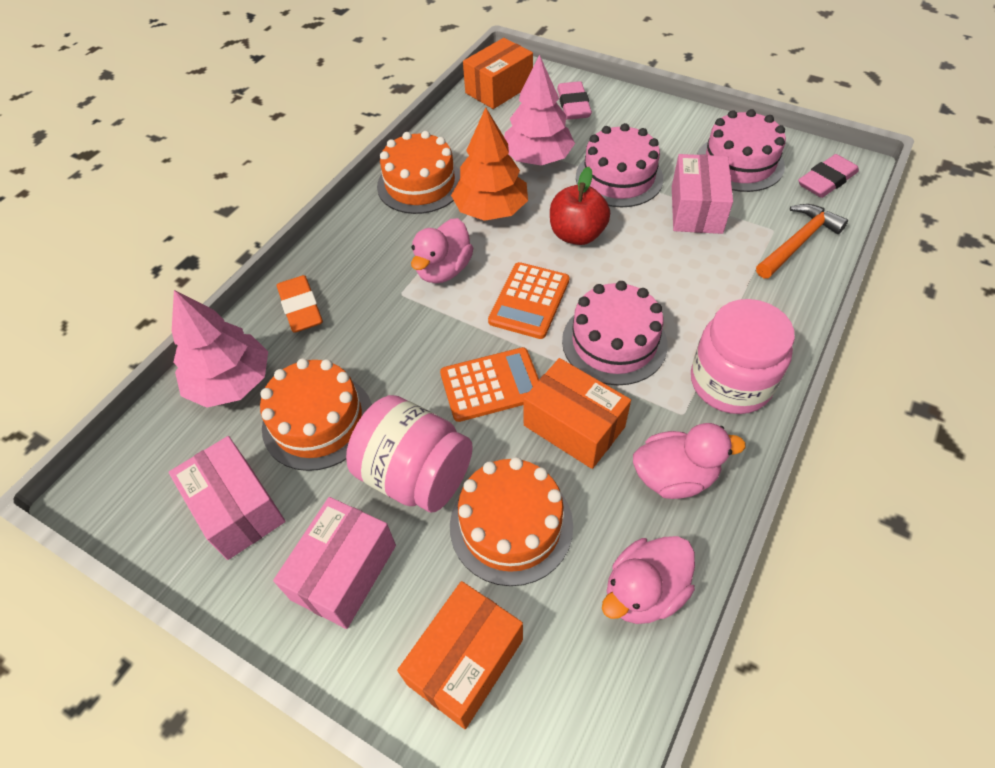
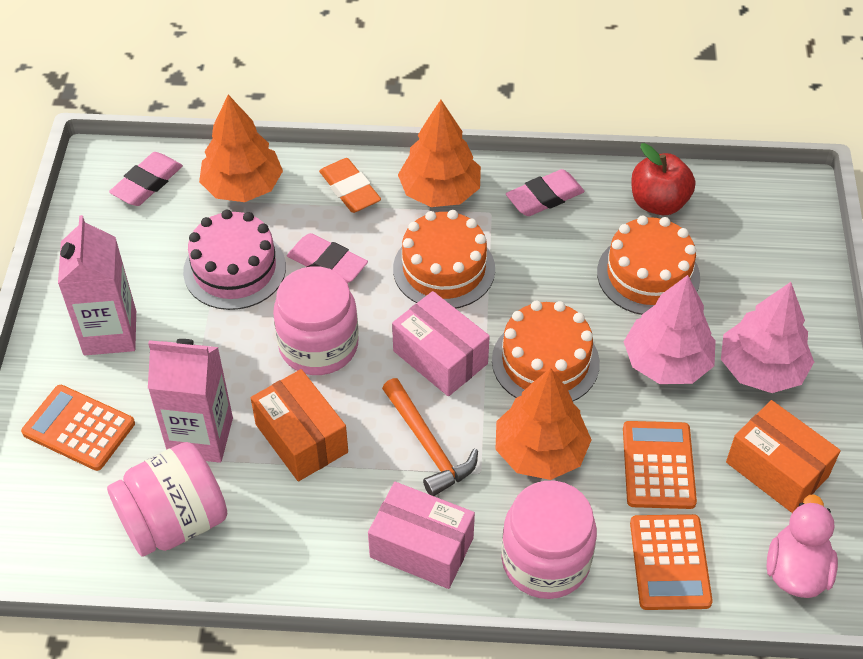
orange box: [397,581,523,729] [463,38,533,109] [523,358,631,469] = 3 -> [251,369,348,481] [726,400,841,513] = 2
orange calculator: [440,347,539,422] [488,262,570,339] = 2 -> [21,385,135,471] [623,421,697,509] [630,514,713,610] = 3
orange tree: [451,107,528,221] = 1 -> [199,95,283,202] [398,100,481,207] [495,368,591,480] = 3
pink box: [169,436,285,560] [273,497,396,629] [672,154,733,234] = 3 -> [368,482,475,589] [392,291,490,396] = 2
pink cake: [562,281,668,385] [576,123,663,207] [697,109,786,192] = 3 -> [183,210,286,310] = 1
pink carton: none = 0 -> [58,215,136,355] [148,339,233,463] = 2
pink duck: [411,218,473,283] [602,536,695,624] [633,423,746,499] = 3 -> [766,494,838,598] = 1
pink eraser: [557,81,592,120] [798,154,859,198] = 2 -> [109,152,183,206] [287,233,368,283] [506,169,584,216] = 3
pink jar: [346,395,473,512] [691,299,795,414] = 2 -> [107,442,227,557] [273,266,359,375] [501,481,597,599] = 3

